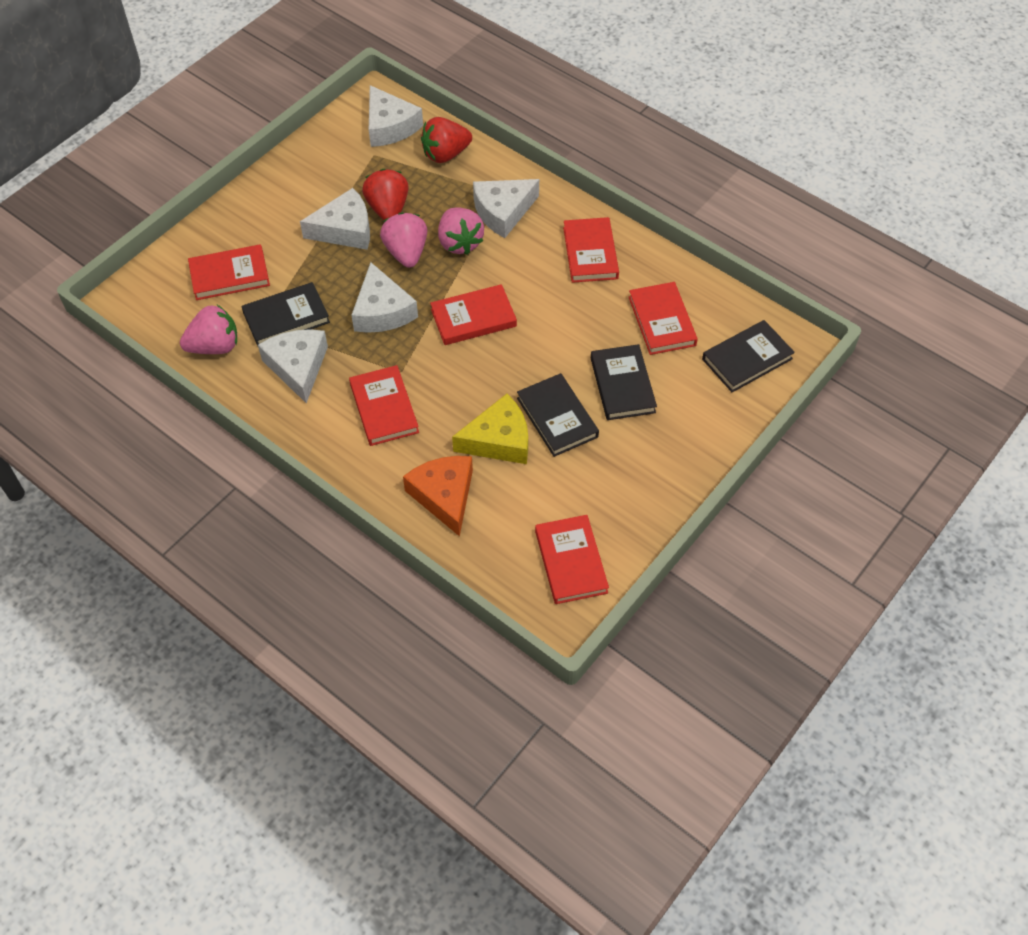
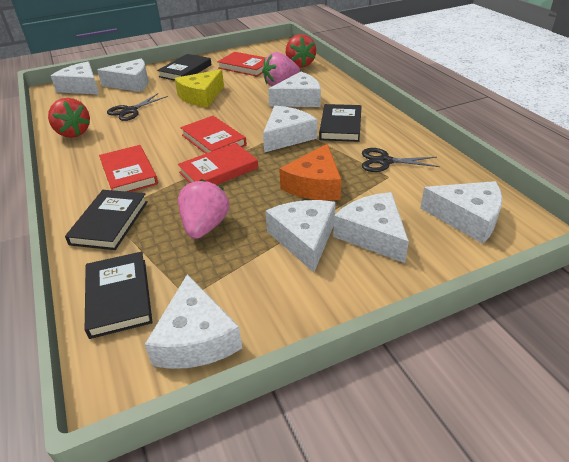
black scissors: none = 0 -> [107,93,168,121] [362,148,440,172] = 2
pink strawberry: [180,305,237,354] [380,212,427,268] [438,207,484,255] = 3 -> [178,179,229,239] [262,52,300,86] = 2
red book: [188,244,270,300] [349,365,419,446] [430,284,517,345] [535,515,609,604] [563,217,619,283] [629,282,698,355] = 6 -> [99,145,158,192] [178,143,258,185] [180,116,247,154] [217,52,265,77] = 4
white cheese: [258,329,328,403] [300,188,370,250] [351,262,418,333] [369,85,423,147] [473,179,539,238] = 5 -> [51,62,99,94] [97,59,149,92] [145,274,242,369] [263,106,317,153] [266,200,336,272] [268,72,321,107] [333,192,409,263] [420,181,502,244] = 8

